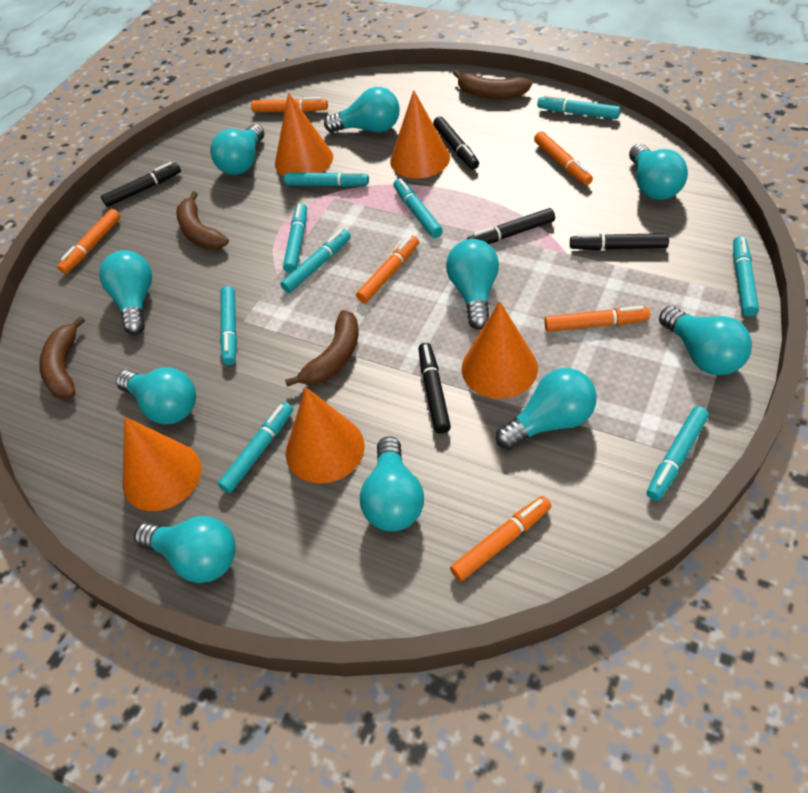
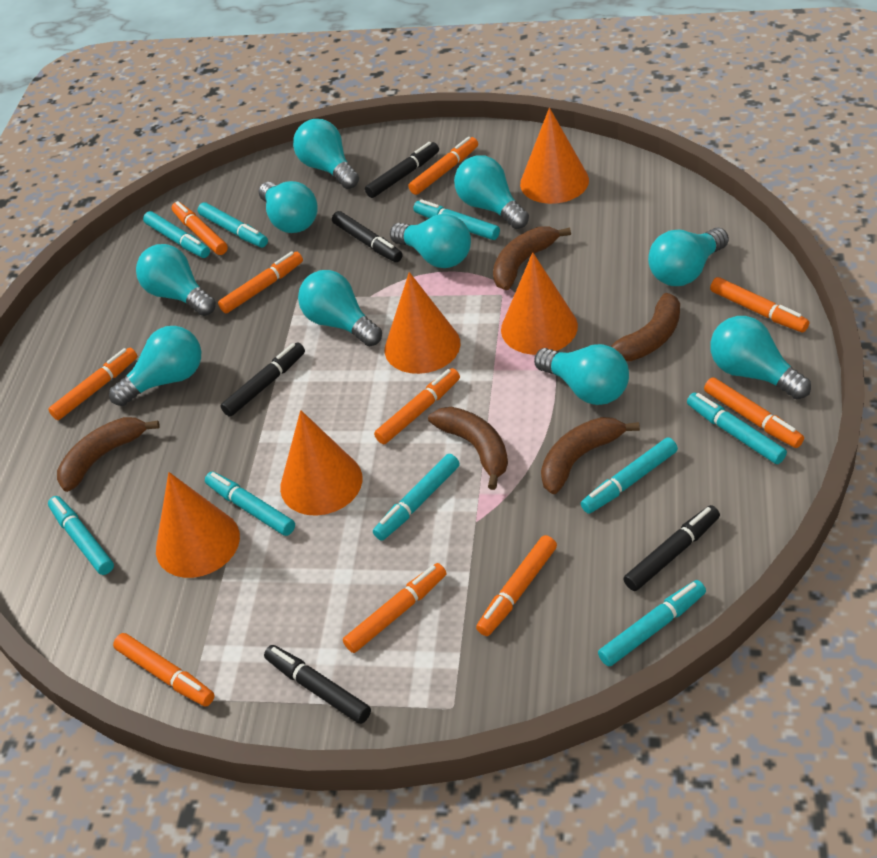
brown banana: [39,316,85,399] [176,191,229,250] [285,310,359,387] [453,70,532,99] = 4 -> [57,417,160,492] [428,407,508,490] [493,227,571,290] [541,417,640,494] [610,293,680,361] = 5
orange marker: [57,209,121,274] [251,97,328,112] [356,235,419,303] [450,496,551,581] [534,131,593,185] [544,306,650,332] = 6 -> [48,348,137,420] [113,633,214,706] [172,201,228,255] [218,251,303,313] [343,563,446,653] [374,368,460,444] [408,137,478,195] [476,535,557,636] [704,377,804,448] [710,277,809,332] = 10

